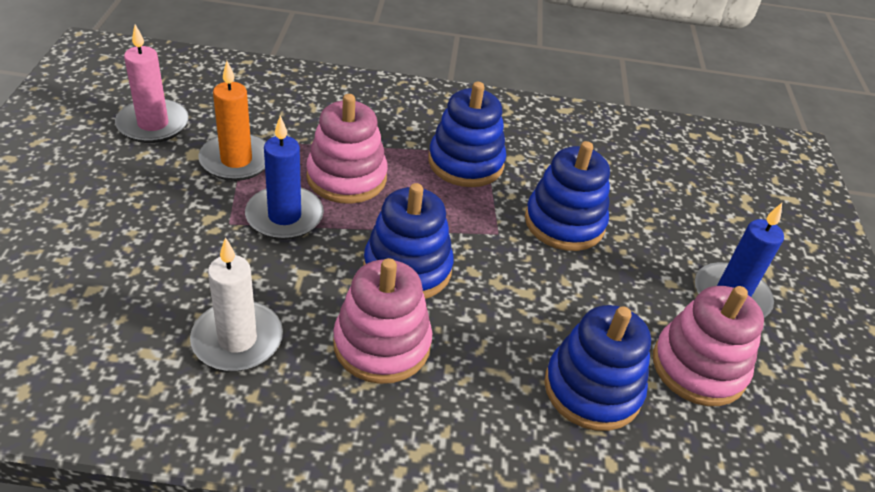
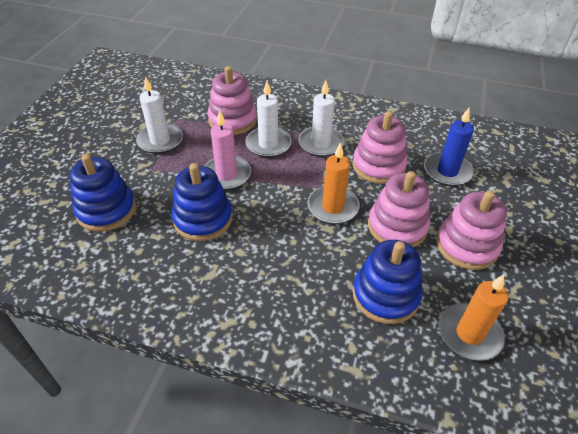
blue candle: [245,115,324,240] [695,203,784,318] = 2 -> [424,108,474,186] = 1
blue stacking toy: [363,183,454,299] [429,82,506,187] [525,141,610,251] [544,305,651,431] = 4 -> [70,154,136,232] [171,163,233,241] [353,240,422,324] = 3
orange candle: [198,61,266,181] = 1 -> [307,142,360,224] [439,274,508,361] = 2
pink stacking toy: [306,94,388,204] [333,258,432,384] [653,286,764,406] = 3 -> [208,66,257,135] [353,111,408,184] [368,171,430,247] [436,191,507,270] = 4
white candle: [190,237,283,371] = 1 -> [136,76,183,154] [245,81,292,158] [298,80,344,157] = 3

